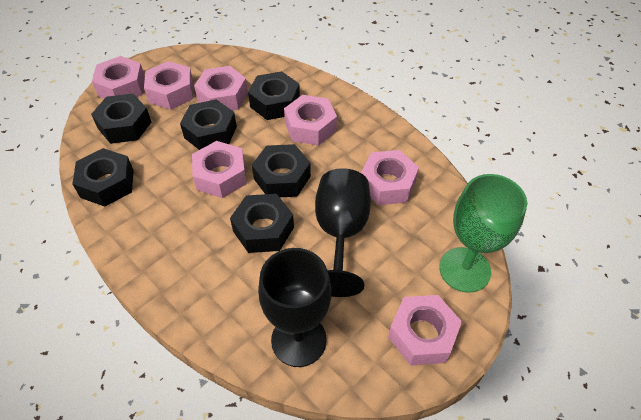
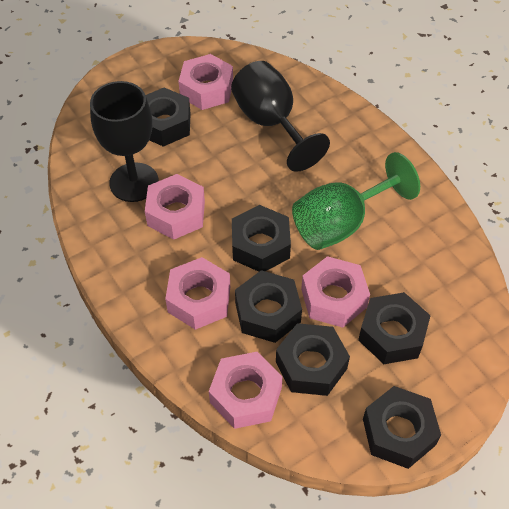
pink nut: [92,56,145,99] [144,61,194,110] [192,141,247,198] [194,66,248,111] [284,95,337,146] [361,150,419,205] [388,295,462,365] = 7 -> [145,174,205,240] [165,257,230,330] [178,54,233,110] [209,352,283,429] [301,256,370,328] = 5

